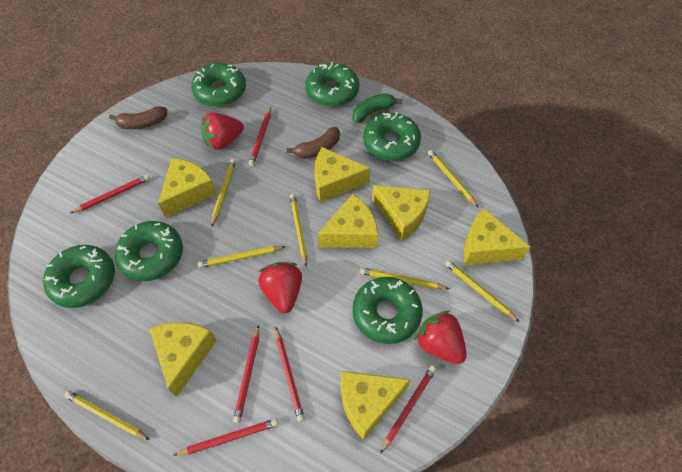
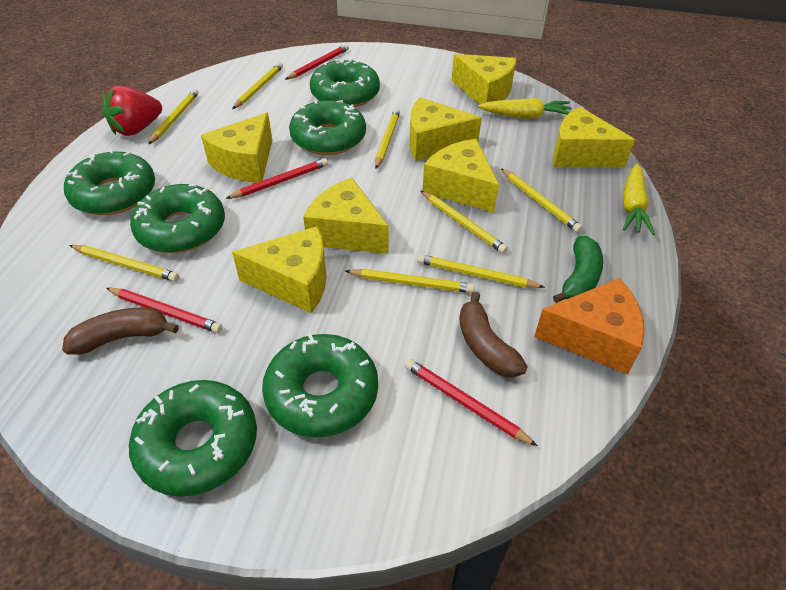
orange cheese: none = 0 -> [534,278,645,375] = 1
red pencil: [71,174,150,213] [173,418,278,456] [233,325,259,423] [249,107,271,166] [275,328,305,422] [380,366,437,454] = 6 -> [107,288,222,333] [225,158,328,199] [285,44,349,80] [405,359,537,446] = 4
red strawberry: [201,113,244,150] [258,262,302,314] [415,311,467,364] = 3 -> [102,85,162,136] = 1
yellow carrot: none = 0 -> [478,98,572,118] [623,164,655,235] = 2
yellow pencil: [64,391,150,440] [198,246,286,268] [212,159,236,226] [290,194,307,266] [360,268,450,289] [428,150,479,208] [445,260,519,322] = 7 -> [69,245,179,282] [148,89,199,144] [232,63,283,109] [345,269,475,293] [375,109,400,169] [417,254,545,288] [420,190,508,254] [501,169,582,233] = 8

